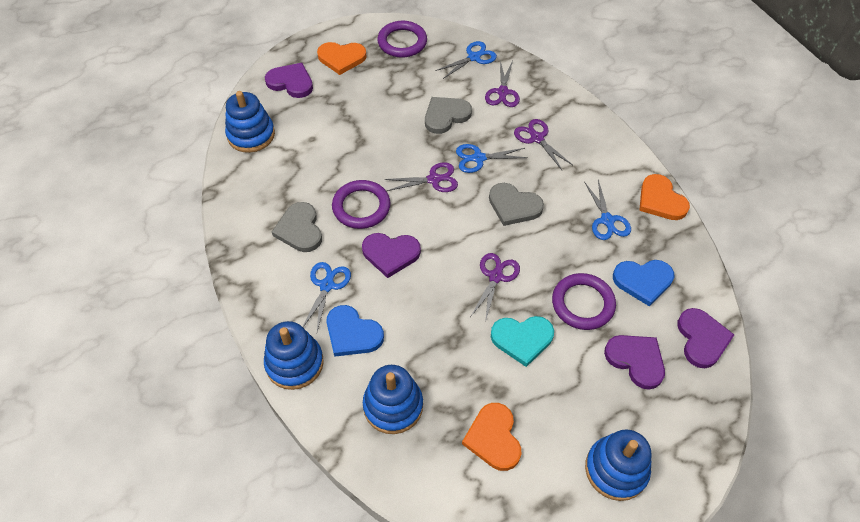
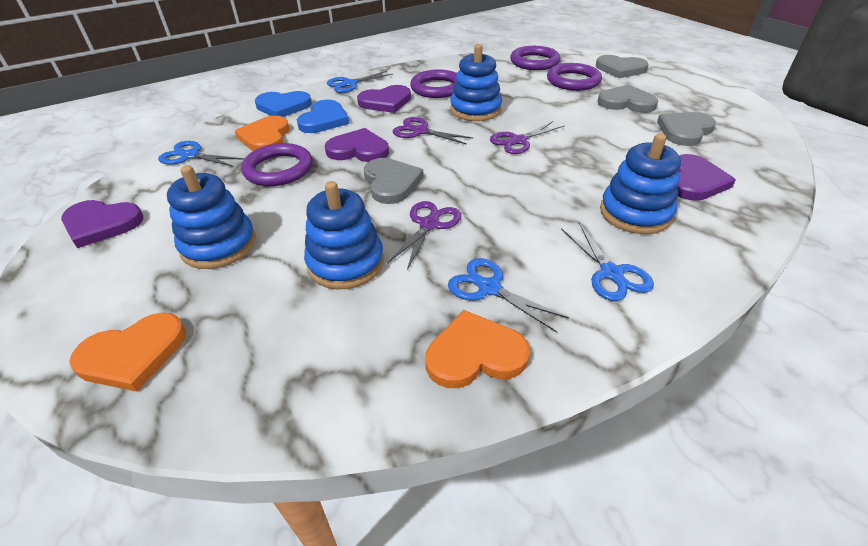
grey heart: [272,202,322,252] [425,97,472,134] [489,183,544,226] = 3 -> [364,158,424,204] [596,55,649,78] [597,85,658,113] [657,112,716,146] = 4
purple ring: [332,180,390,229] [377,21,427,58] [552,273,616,330] = 3 -> [241,143,313,186] [410,69,457,98] [510,46,561,70] [547,63,602,91] = 4
purple scissors: [384,162,458,192] [471,253,520,322] [485,60,520,107] [514,119,573,170] = 4 -> [387,201,461,270] [393,117,473,145] [490,121,564,154] = 3
turquoise heart: [491,316,554,367] = 1 -> none = 0

